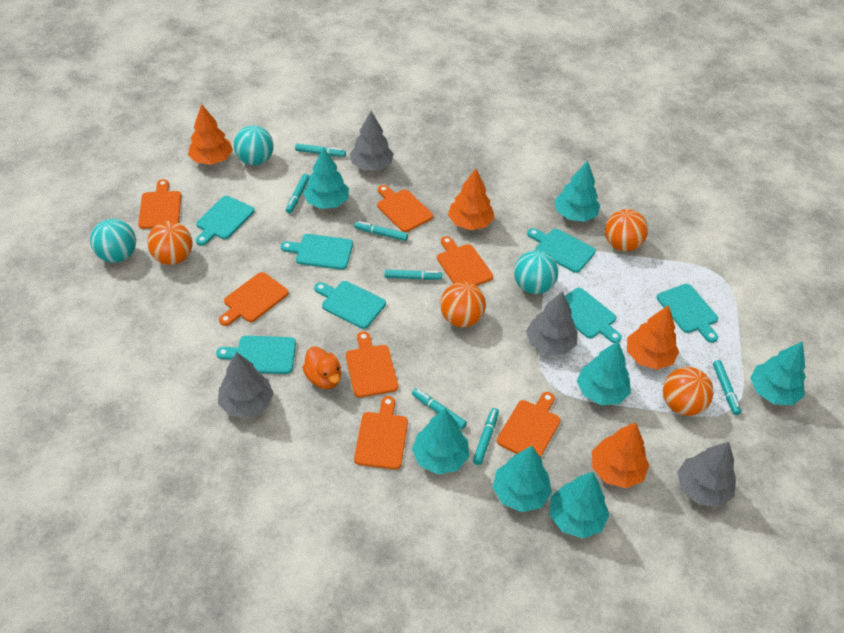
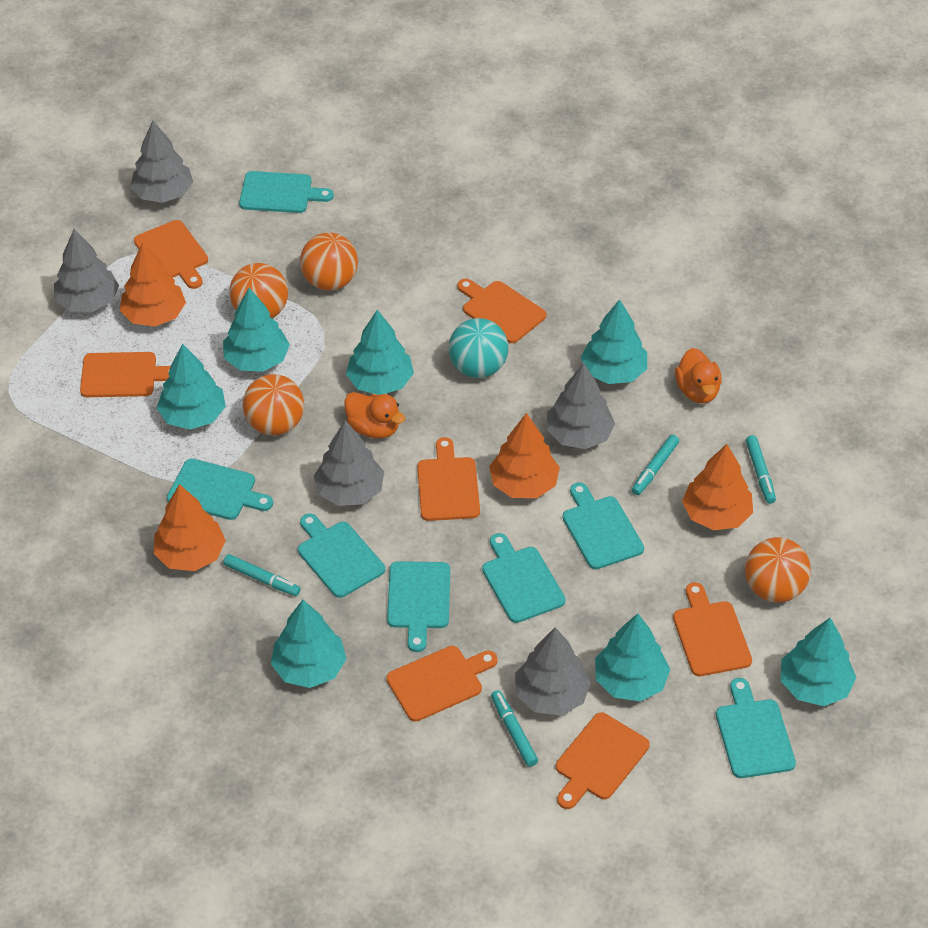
grey tree: [218,352,274,418] [349,111,394,170] [526,291,578,355] [677,442,736,507] = 4 -> [54,229,119,312] [130,120,193,203] [314,420,384,506] [515,627,591,715] [546,363,615,449] = 5
orange duck: [302,346,341,389] = 1 -> [344,392,406,439] [675,348,722,403] = 2
turquoise ball: [90,219,136,263] [234,125,274,165] [514,250,558,294] = 3 -> [448,318,509,378] = 1
turquoise marker: [286,174,309,213] [295,144,346,157] [354,221,408,241] [385,270,442,280] [412,388,467,429] [473,408,499,465] [713,360,741,415] = 7 -> [223,554,301,596] [491,690,538,767] [632,435,679,495] [746,435,776,504] = 4

